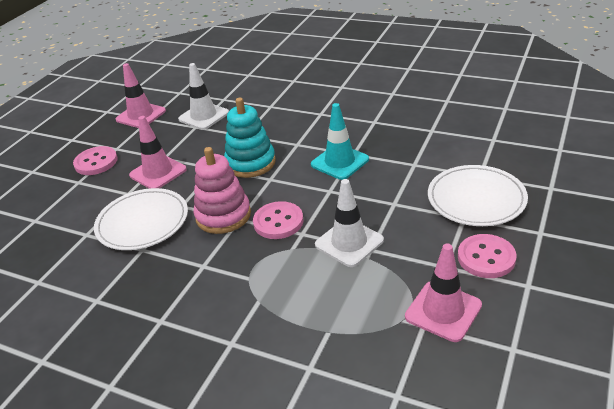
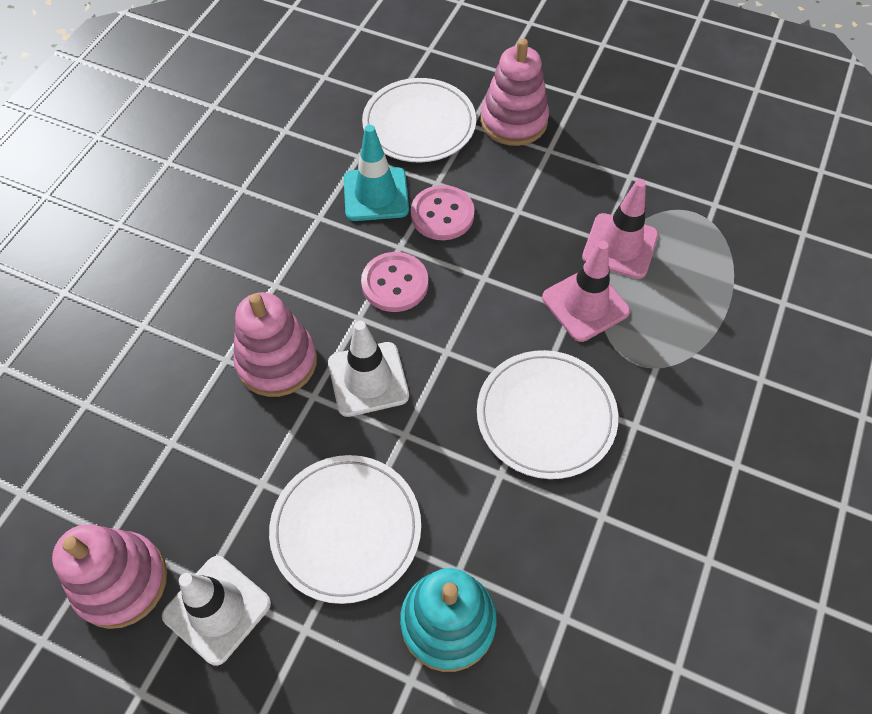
pink button: [73,146,118,175] [253,201,303,239] [458,234,517,278] = 3 -> [361,252,428,312] [411,185,474,240] = 2
pink stacking toy: [194,147,251,234] = 1 -> [52,524,167,629] [233,292,317,397] [481,38,549,146] = 3
pink traffic cone: [116,63,166,128] [129,116,187,189] [405,243,482,342] = 3 -> [542,241,630,342] [582,179,658,279] = 2
white plate: [94,188,188,250] [428,165,528,226] = 2 -> [269,455,421,604] [362,78,476,162] [477,350,618,479] = 3

